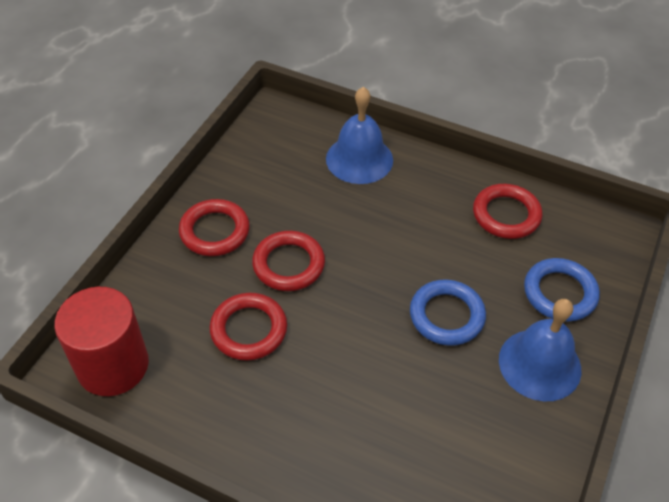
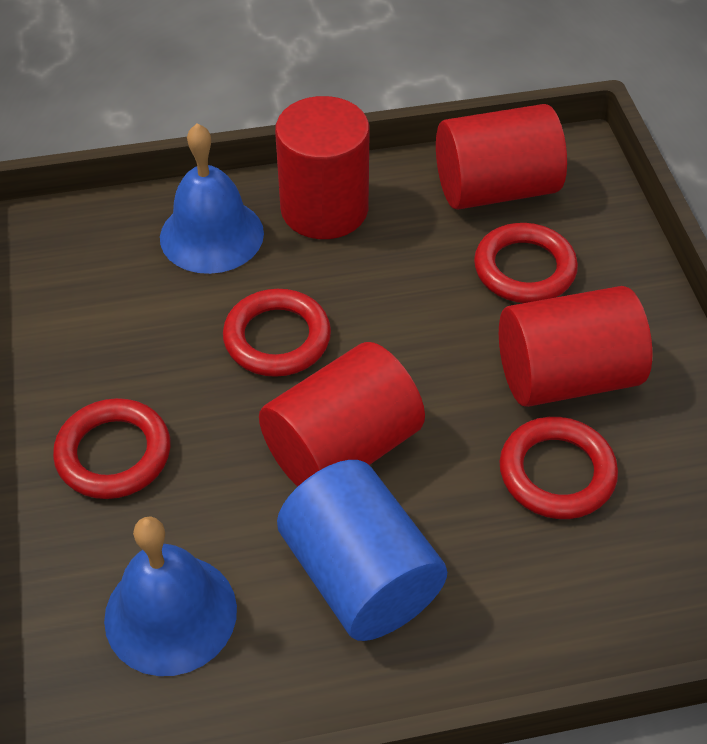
blue cylinder: none = 0 -> [277,460,447,641] = 1
blue ring: [410,279,486,346] [524,258,600,321] = 2 -> none = 0
red cylinder: [54,287,149,396] = 1 -> [259,342,425,487] [275,96,370,239] [436,104,567,210] [499,286,652,407] = 4

